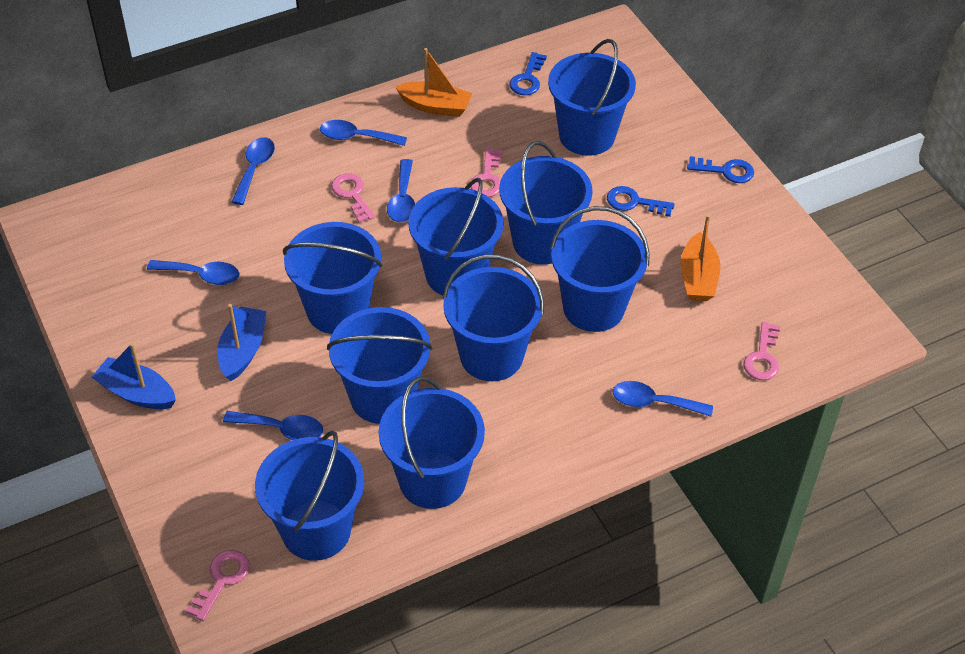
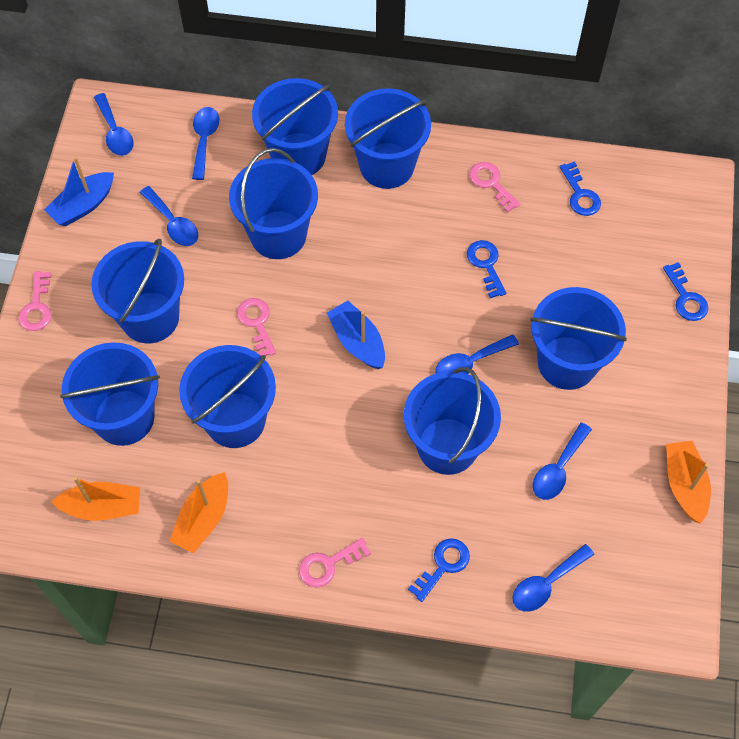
blue bucket: [255,430,364,561] [283,222,383,334] [327,307,433,424] [378,377,485,509] [408,178,503,295] [443,254,544,381] [499,141,593,265] [548,39,636,156] [550,206,650,332] = 9 -> [60,342,160,446] [91,239,184,343] [179,345,276,448] [229,148,318,259] [252,78,338,175] [345,88,431,189] [404,367,501,475] [530,287,627,390] = 8
blue key: [509,52,547,95] [607,186,674,217] [687,156,754,183] = 3 -> [408,538,470,602] [467,240,506,298] [560,161,601,216] [663,262,708,321] = 4
orange boat: [395,48,472,117] [680,215,720,301] = 2 -> [52,477,140,521] [169,472,228,553] [666,441,711,524] = 3

